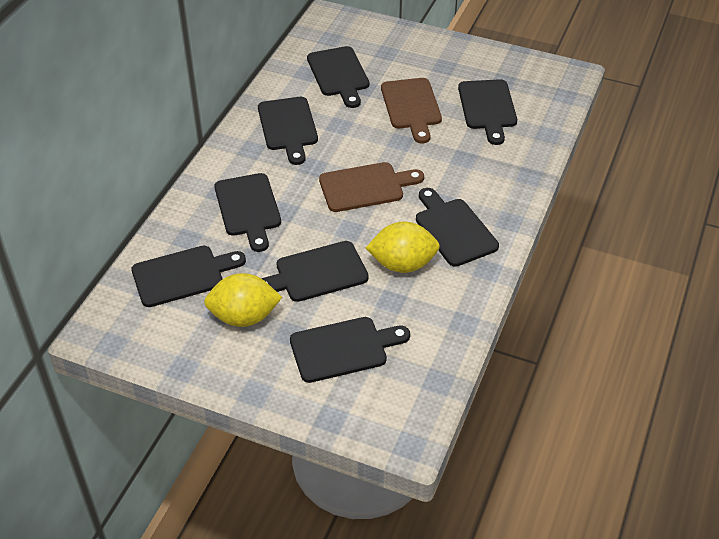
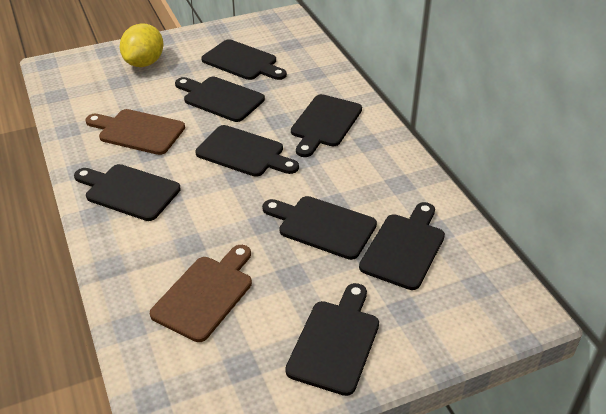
yellow lemon: [204,273,282,327] [366,222,440,273] = 2 -> [120,24,164,67] = 1

